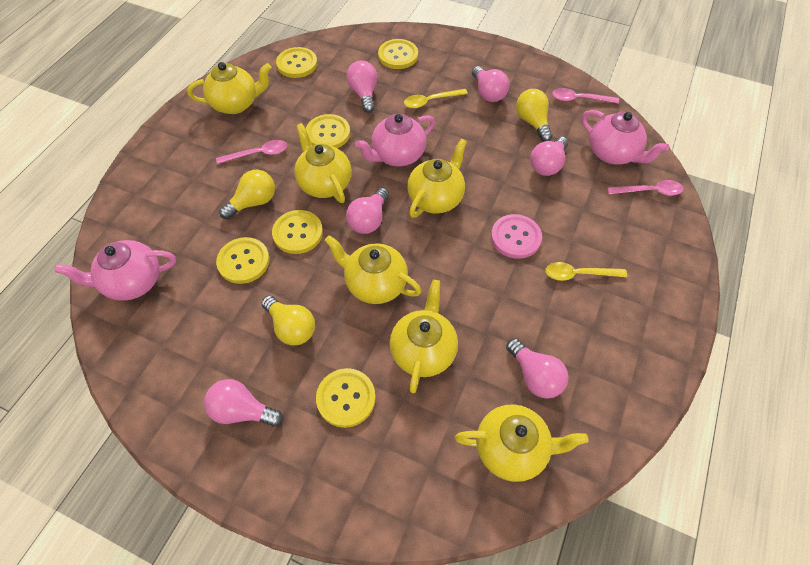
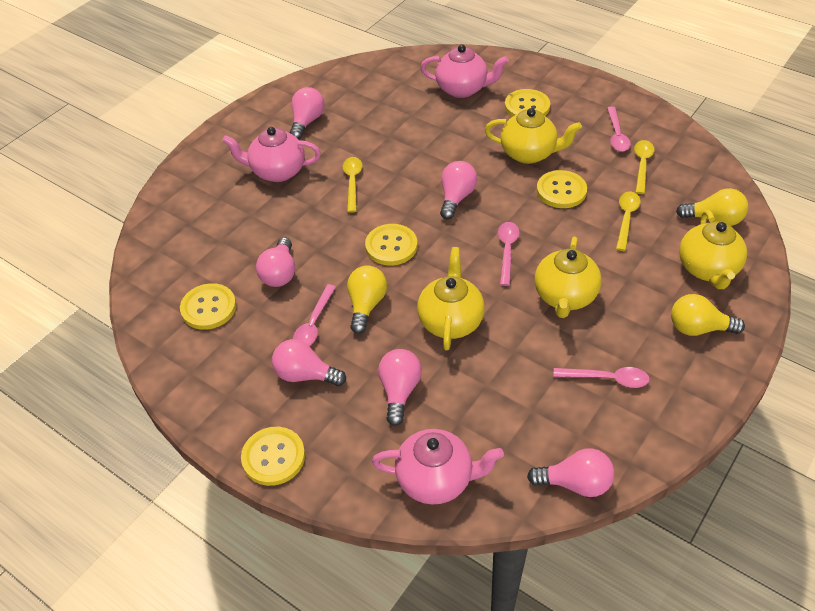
pink button: [491,214,542,259] = 1 -> none = 0
pink spoon: [216,140,287,164] [552,88,619,104] [607,180,683,196] = 3 -> [293,284,336,346] [498,222,520,286] [554,367,650,388] [607,106,631,152] = 4
yellow button: [216,237,270,284] [272,210,323,254] [276,47,317,78] [306,114,350,148] [316,368,376,428] [378,39,418,69] = 6 -> [180,283,236,330] [241,427,305,486] [365,224,417,265] [505,89,550,117] [536,170,587,208] = 5
yellow spoon: [404,89,468,108] [545,262,627,281] = 2 -> [343,157,363,213] [616,192,641,251] [634,140,655,194] = 3
yellow teapot: [187,62,271,114] [294,123,352,203] [324,235,422,304] [390,280,458,393] [407,138,467,218] [455,404,589,482] = 6 -> [417,247,485,351] [485,108,582,164] [535,237,601,318] [679,210,747,289] = 4

